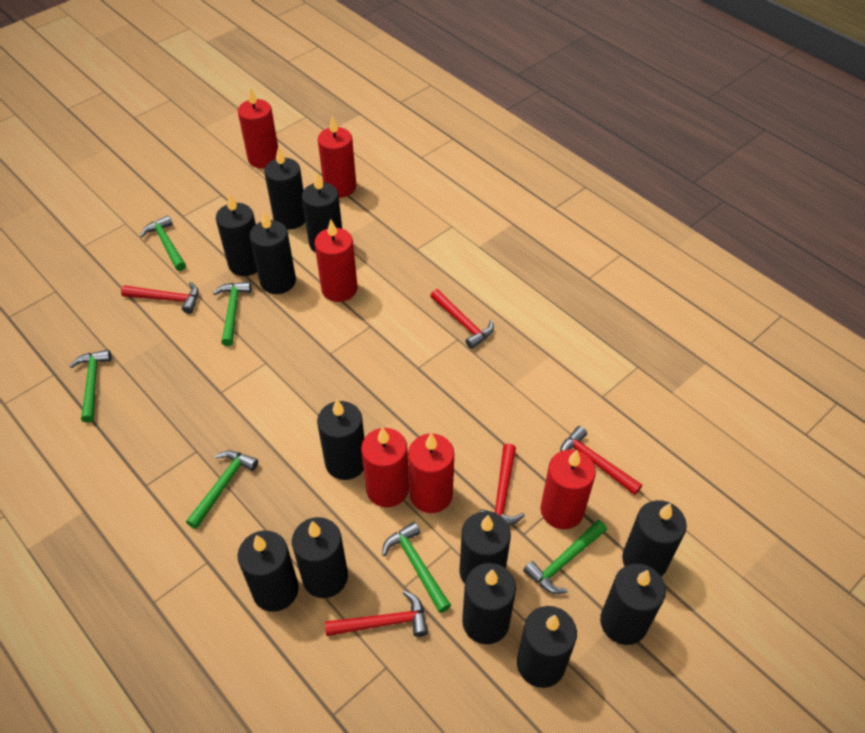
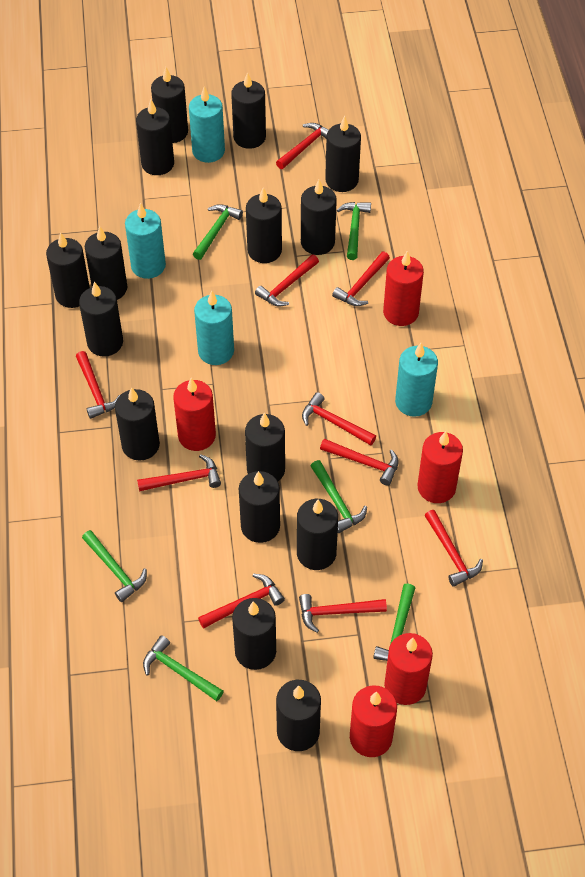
black candle: [216,194,257,276] [238,531,299,612] [249,212,296,294] [264,147,305,230] [292,517,348,598] [302,173,342,253] [317,399,364,480] [459,511,511,584] [462,563,516,644] [517,606,577,688] [600,564,666,645] [622,500,687,577] = 12 -> [46,232,90,308] [79,282,123,357] [85,226,127,300] [115,387,160,461] [136,99,174,175] [151,67,188,143] [231,72,266,149] [232,598,276,670] [239,471,280,543] [245,412,285,481] [246,188,282,263] [276,680,321,751] [297,499,338,570] [301,179,337,255] [325,116,361,192] = 15
red candle: [238,87,278,168] [314,219,358,302] [318,116,356,198] [361,427,409,507] [408,433,454,513] [540,450,596,529] = 6 -> [173,378,216,451] [350,685,397,757] [383,251,424,326] [384,633,433,705] [417,431,463,503] = 5
red hammer: [121,282,199,314] [325,591,428,637] [430,289,494,349] [480,444,525,525] [560,426,642,495] = 5 -> [76,351,120,419] [137,454,221,491] [198,574,285,629] [255,254,319,307] [276,123,329,169] [299,594,387,633] [302,392,376,446] [320,439,399,486] [332,252,390,306] [425,510,483,587] = 10
turquoise candle: none = 0 -> [125,203,166,279] [189,86,225,163] [194,291,234,365] [395,343,438,417] = 4

